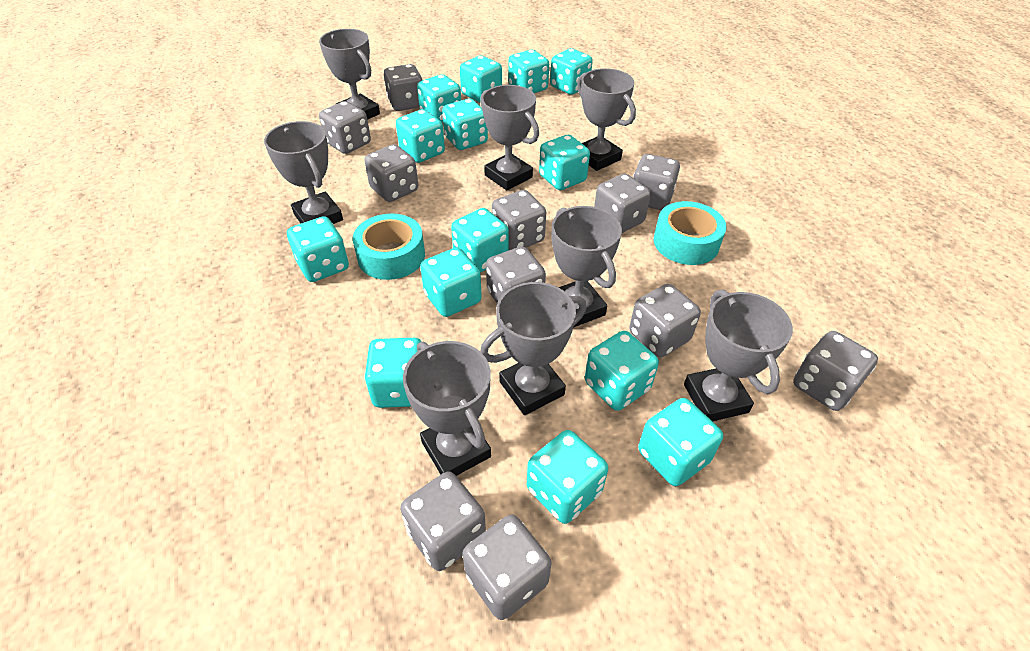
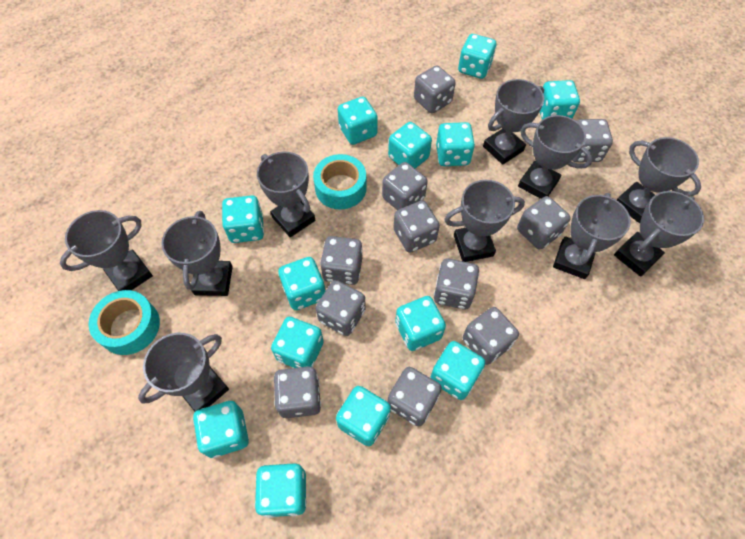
grey trophy: [264,121,343,224] [319,29,380,120] [403,341,491,476] [480,85,539,190] [480,282,586,415] [552,206,622,328] [577,68,636,171] [684,290,793,421] = 8 -> [59,210,153,291] [138,333,229,411] [161,211,233,296] [257,152,315,237] [444,180,525,262] [483,79,544,165] [518,115,593,199] [553,193,631,279] [614,191,704,277] [617,137,701,223] = 10
turquoise dice: [287,216,349,282] [364,338,422,408] [396,109,445,163] [417,74,461,122] [420,247,482,317] [442,99,488,150] [451,208,509,273] [460,55,502,102] [508,50,549,93] [527,430,608,524] [539,135,590,190] [550,48,593,95] [585,331,659,411] [638,398,723,486] = 14 -> [193,401,249,458] [222,195,264,243] [255,463,307,518] [271,317,324,368] [278,257,326,310] [336,386,391,446] [338,97,378,145] [388,122,432,169] [395,296,446,351] [430,341,485,400] [436,122,475,166] [458,34,496,79] [540,80,580,119] = 13

